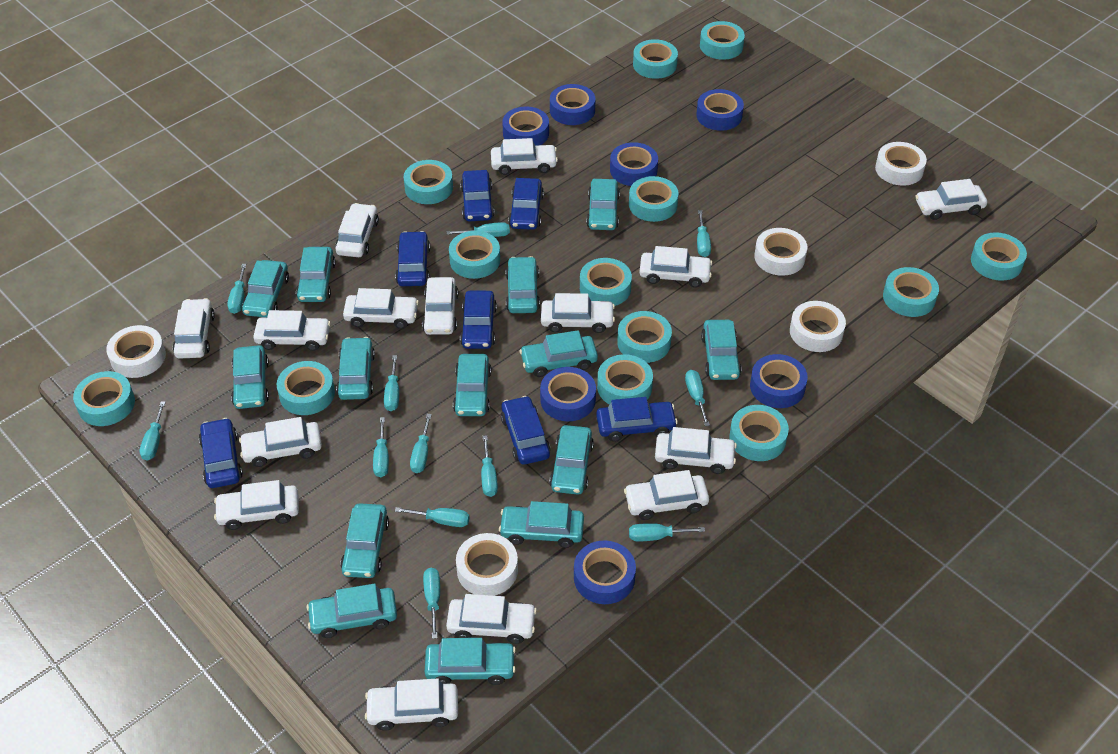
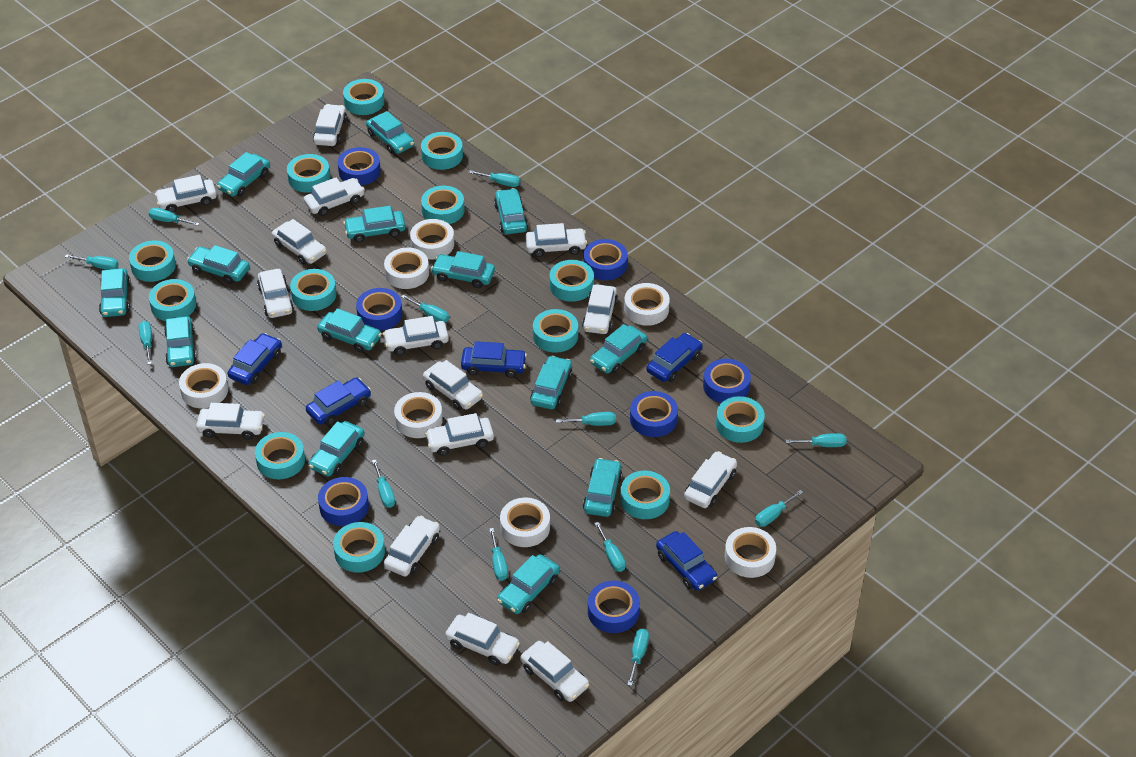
blue car: [199,418,243,488] [395,231,430,286] [460,170,494,221] [460,291,497,349] [501,396,551,465] [508,178,544,230] [596,397,678,442] = 7 -> [228,333,282,385] [306,377,371,425] [461,341,527,378] [646,333,703,382] [656,531,717,591] = 5
white tape: [106,325,166,378] [456,533,518,596] [754,228,807,276] [790,301,846,352] [875,142,927,186] = 5 -> [179,363,228,408] [384,248,429,289] [394,392,443,438] [410,219,454,259] [500,498,550,547] [624,283,670,326] [725,527,776,578] = 7

